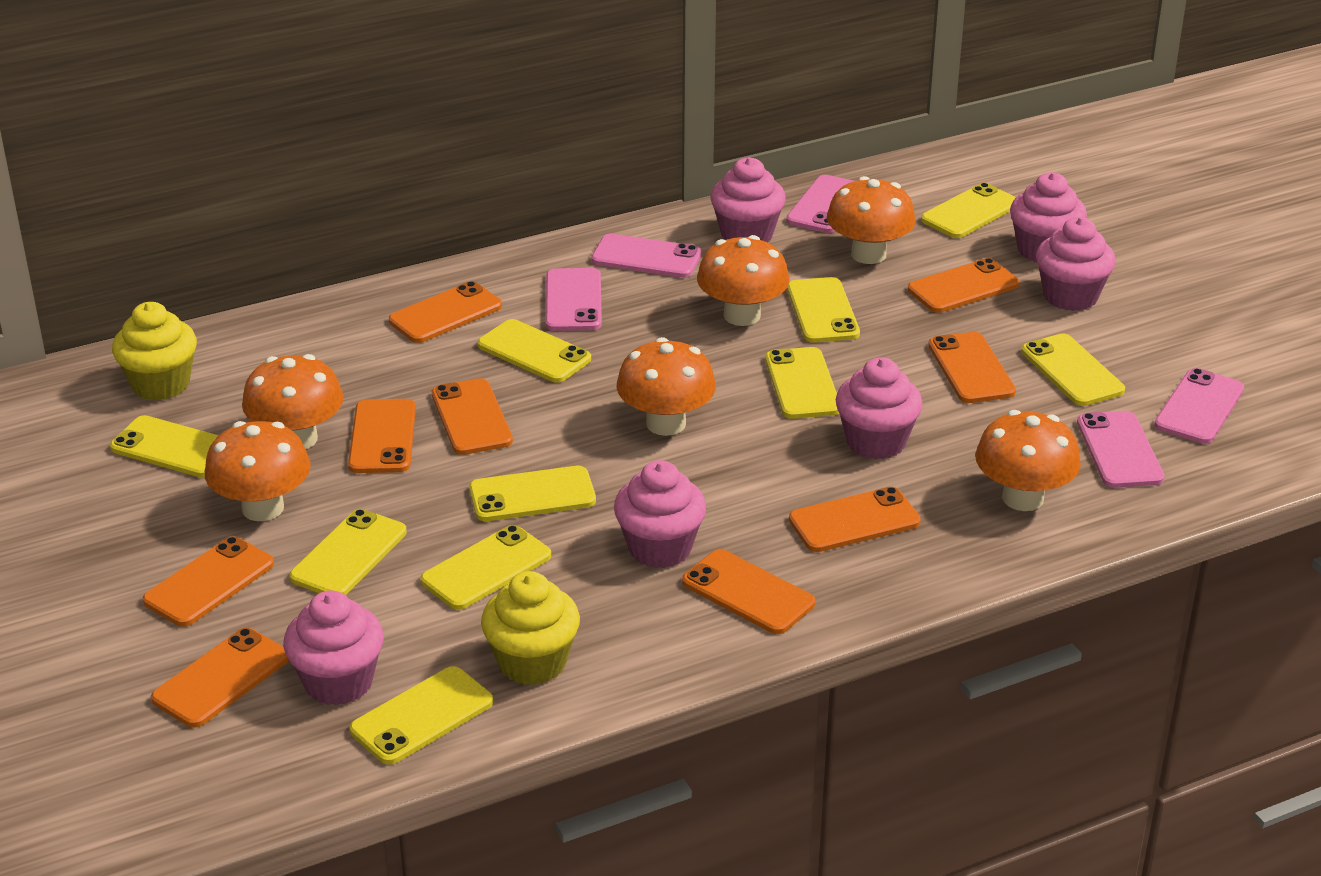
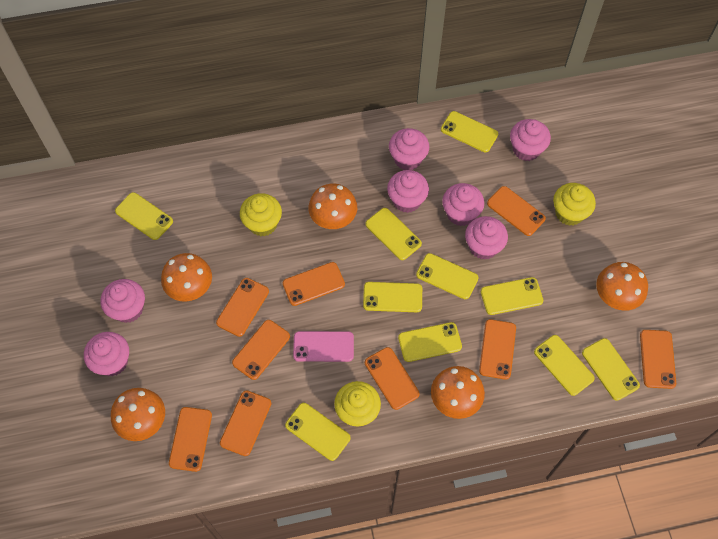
orange mushroom: [205,421,311,521] [242,354,344,449] [616,337,716,436] [697,235,789,326] [827,176,916,264] [975,410,1081,511] = 6 -> [111,388,165,441] [161,253,212,302] [309,183,357,229] [431,366,485,419] [596,262,648,311] = 5
pink cupcake: [283,590,384,706] [614,460,706,568] [710,157,786,243] [836,357,923,460] [1010,172,1087,262] [1036,217,1115,311] = 6 -> [84,332,129,376] [101,279,145,323] [387,170,429,213] [389,128,429,170] [442,183,484,226] [465,216,508,260] [510,119,551,161] = 7
pink phone: [545,268,602,331] [591,234,701,278] [786,175,854,233] [1077,411,1165,488] [1154,368,1244,444] = 5 -> [293,331,354,362] = 1
yellow cupcake: [112,302,197,401] [481,571,580,685] = 2 -> [240,193,282,236] [334,381,381,427] [553,183,596,226] = 3

